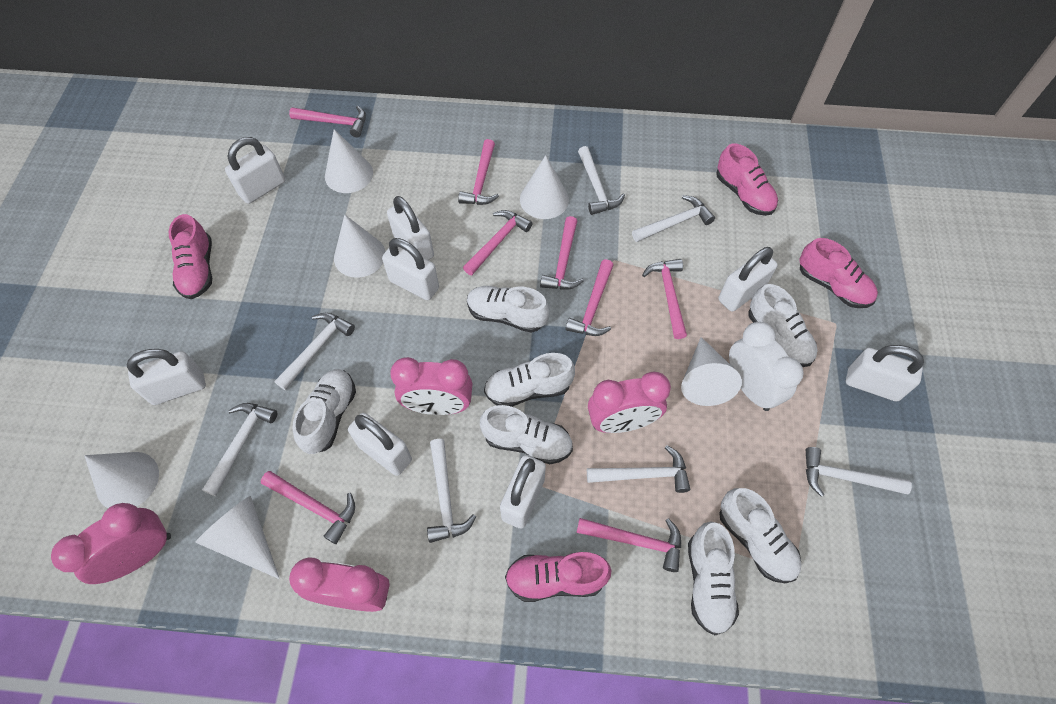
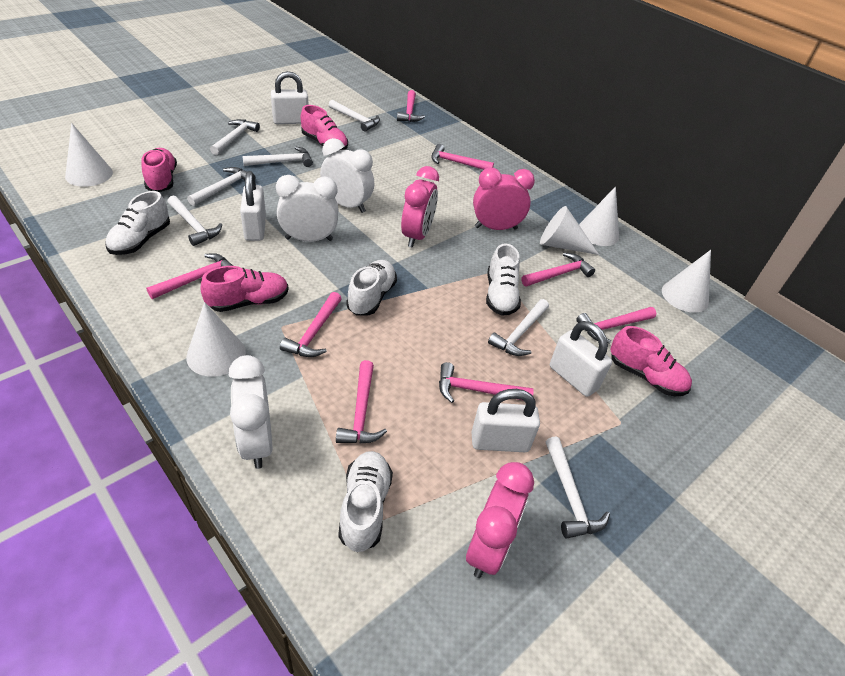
pink clock: [51,503,171,584] [289,557,390,612] [390,357,472,415] [588,372,671,433] = 4 -> [401,166,439,248] [466,462,534,578] [473,167,535,230] = 3
white clock: [729,322,804,411] = 1 -> [229,355,272,469] [276,175,338,242] [320,138,374,213] = 3
white cone: [84,452,159,508] [195,496,280,579] [325,129,373,193] [334,215,385,278] [520,155,569,219] [681,337,742,406] = 6 -> [65,123,113,187] [186,302,246,377] [540,206,599,255] [579,186,619,246] [662,250,711,313] = 5
white padlock: [127,349,206,405] [225,137,286,204] [348,413,412,476] [382,238,439,300] [387,196,434,260] [500,455,546,529] [718,247,778,312] [846,345,924,401] = 8 -> [240,171,266,241] [271,71,309,124] [471,389,540,452] [550,321,612,397] = 4
white shoe: [293,369,356,454] [467,286,550,333] [480,405,573,464] [484,353,575,407] [688,521,739,636] [719,488,801,583] [748,284,818,367] = 7 -> [105,191,170,255] [338,451,393,552] [346,260,397,315] [486,243,521,316] = 4

